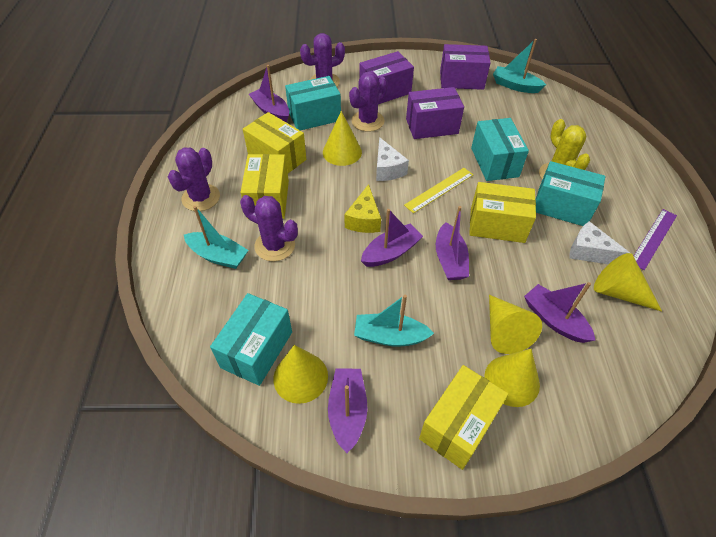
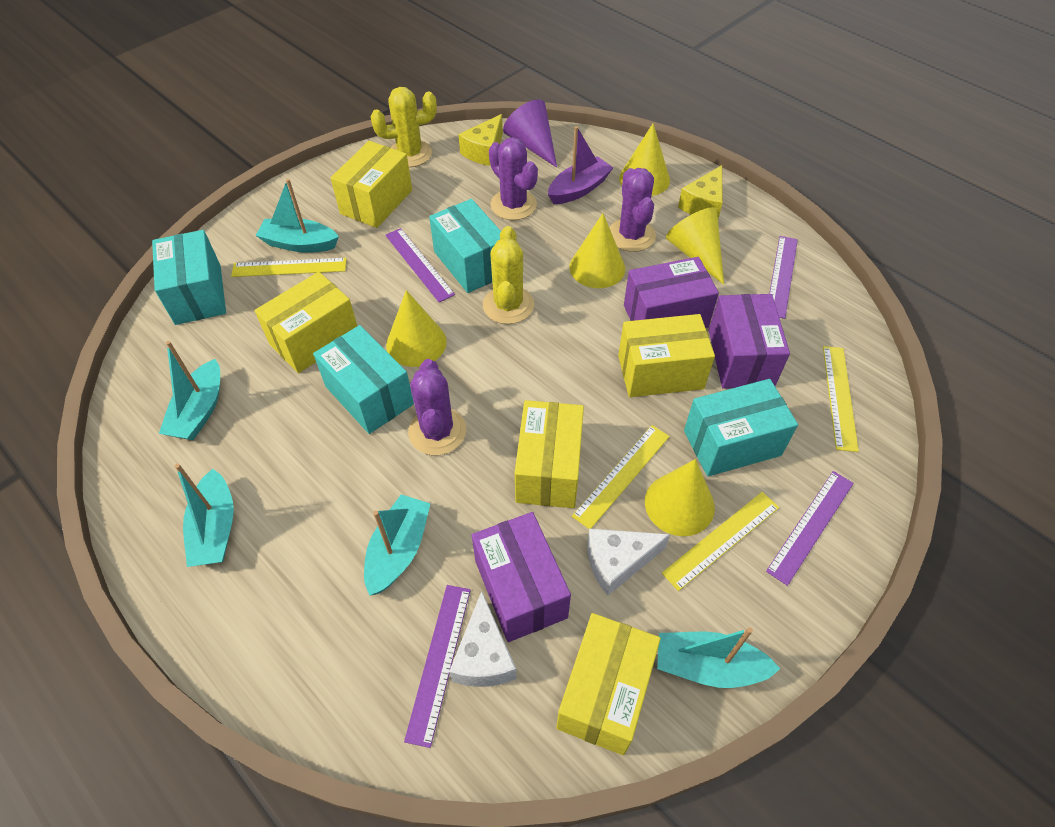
purple boat: [249,65,289,123] [328,369,368,453] [361,209,423,267] [436,206,469,280] [524,282,595,343] = 5 -> [548,126,613,204] = 1
purple cactus: [168,147,220,211] [240,195,298,261] [300,33,345,87] [349,71,388,132] = 4 -> [408,359,466,455] [489,137,538,220] [609,168,656,252] = 3
purple cone: none = 0 -> [503,100,557,167] = 1
purple ruler: [634,209,677,270] = 1 -> [385,228,455,302] [404,585,471,748] [766,471,854,586] [769,236,798,319] = 4
turquoise boat: [184,206,248,269] [354,295,434,347] [493,39,546,93] = 3 -> [159,341,220,440] [175,464,234,567] [255,179,339,253] [364,494,431,596] [657,627,780,688] = 5
yellow box: [241,154,289,219] [243,112,306,173] [419,365,508,470] [469,182,536,243] = 4 -> [255,272,357,373] [331,141,412,228] [515,400,584,508] [556,613,661,755] [618,314,715,397] = 5
yellow cactus: [539,119,590,179] = 1 -> [371,87,437,167] [483,226,534,324] = 2
yellow cheese: [344,184,381,233] = 1 -> [458,114,503,166] [678,165,723,218] = 2
yellow ruler: [404,168,473,213] = 1 -> [231,258,347,277] [572,425,670,529] [662,492,779,591] [823,346,859,452] = 4

